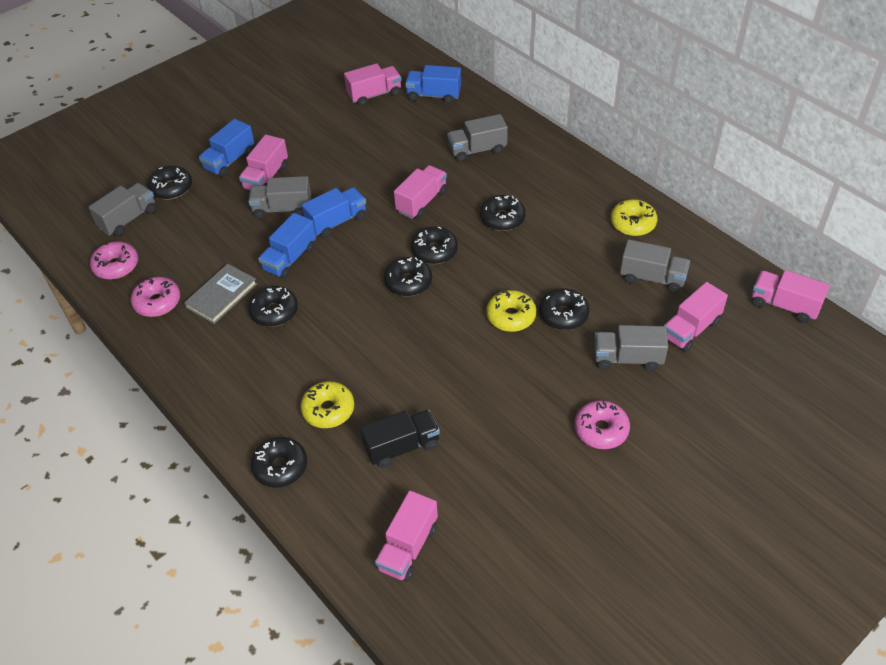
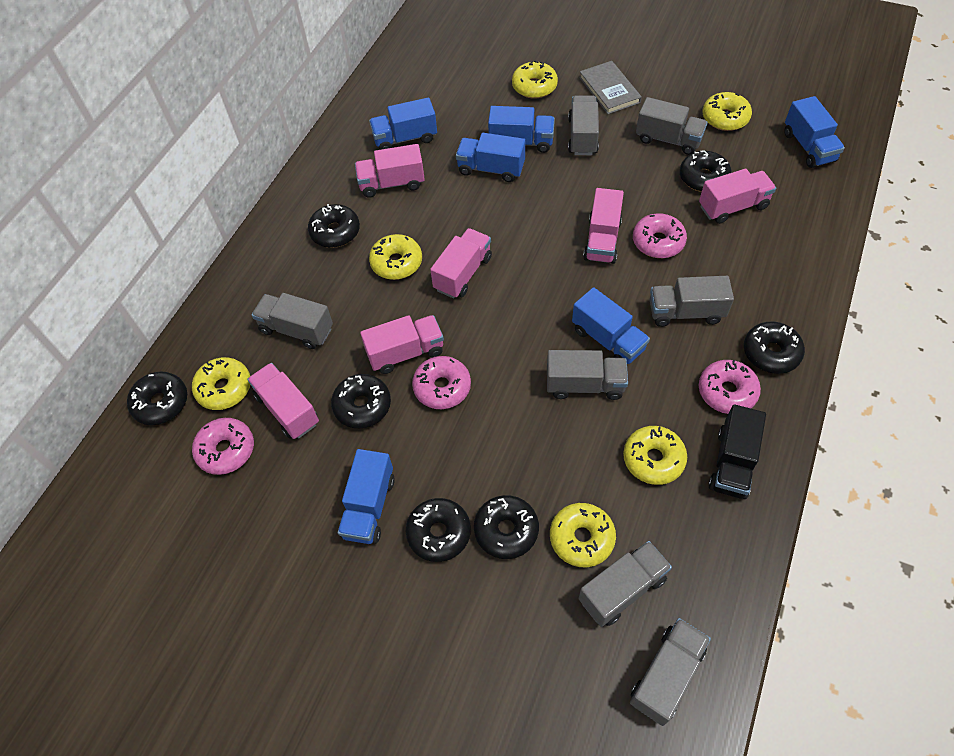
blue truck: [199,119,254,177] [258,213,316,279] [302,187,366,238] [405,65,461,104] = 4 -> [338,449,395,544] [369,97,437,150] [456,133,525,182] [488,106,555,153] [572,287,650,364] [784,96,845,168] = 6
grey truck: [88,183,156,236] [249,176,311,219] [447,114,508,162] [594,325,668,371] [620,239,690,293] = 5 -> [252,293,333,349] [547,350,628,400] [568,95,599,155] [579,541,672,627] [630,618,711,726] [636,97,708,155] [650,276,734,327] = 7
pink donut: [90,241,138,280] [131,277,180,317] [574,400,630,449] = 3 -> [192,418,254,475] [412,356,471,409] [633,213,687,258] [699,360,761,414] = 4
yellow donut: [300,381,354,428] [486,290,536,332] [611,199,658,236] = 3 -> [192,357,250,410] [369,234,422,280] [512,61,558,99] [550,503,616,567] [623,426,687,485] [702,92,752,131] = 6

